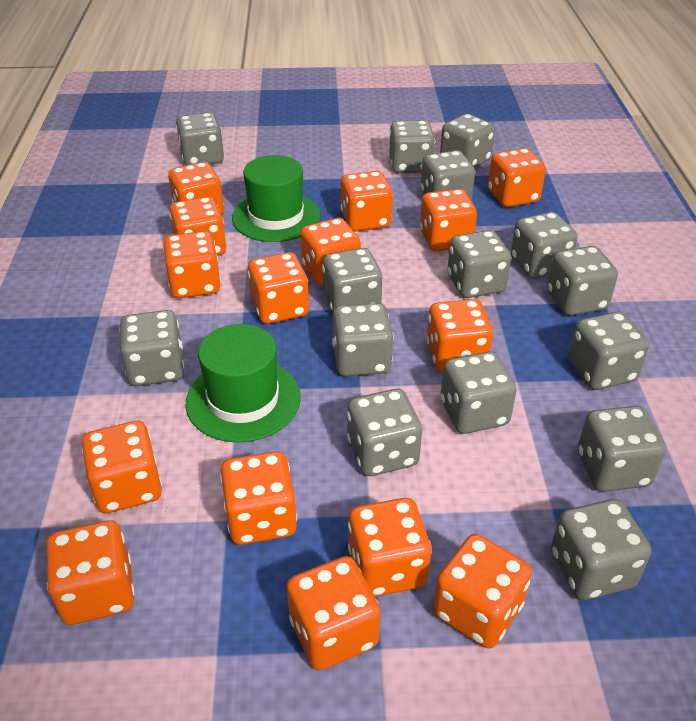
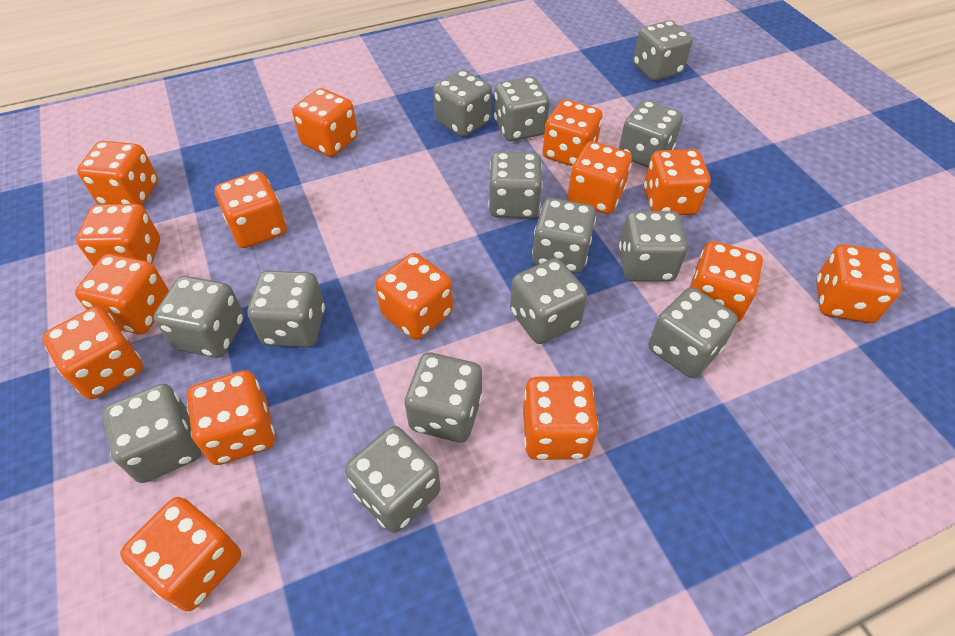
green hat: [186,324,301,443] [232,155,321,242] = 2 -> none = 0
grey dice: [119,310,184,386] [176,112,224,165] [322,248,383,312] [332,303,394,376] [347,389,422,476] [389,120,435,173] [421,150,475,201] [440,114,495,168] [441,351,517,434] [447,230,511,298] [511,212,578,279] [547,246,618,316] [551,499,651,600] [569,312,649,390] [578,406,666,492] = 15 -> [102,384,201,483] [154,276,244,358] [248,271,325,347] [345,426,441,533] [405,352,482,442] [433,70,492,137] [488,152,543,218] [494,76,549,141] [510,258,587,344] [532,198,596,273] [619,100,683,168] [619,211,688,282] [633,20,692,81] [648,287,738,378] = 14

